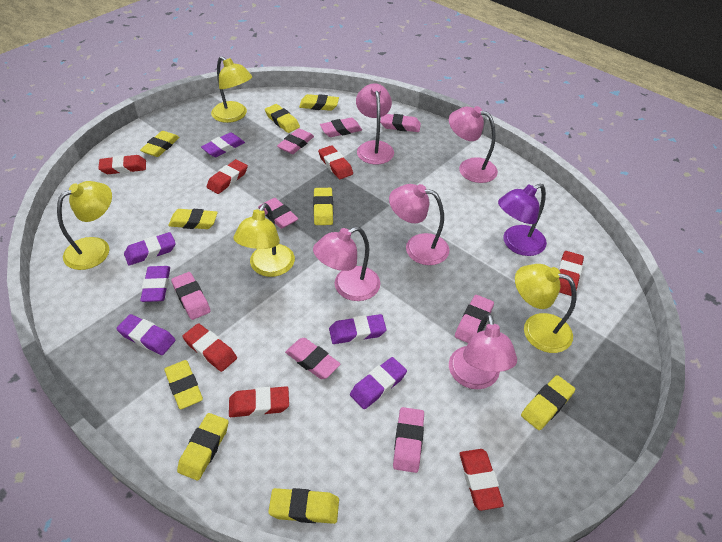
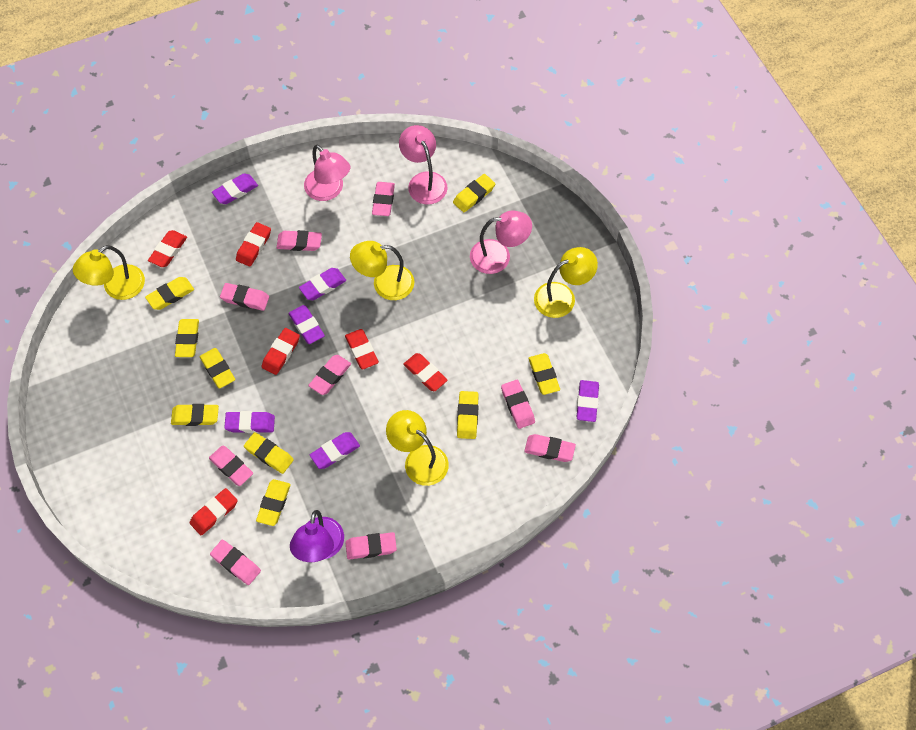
pink eraser: [171,272,211,320] [258,198,299,229] [277,128,314,154] [285,338,341,379] [320,118,362,137] [380,114,421,132] [393,407,424,473] [455,295,494,343] = 8 -> [209,446,253,486] [210,540,261,585] [220,283,269,311] [276,230,322,251] [308,355,351,395] [345,532,397,560] [372,182,395,216] [501,380,535,429] [524,434,576,462] = 9
pink lamp: [313,227,380,301] [356,83,394,164] [389,184,450,265] [449,106,498,183] [449,313,517,389] = 5 -> [304,145,350,201] [399,125,447,204] [470,211,532,274] = 3
red eraser: [98,155,146,174] [182,323,237,372] [207,159,248,194] [229,386,289,417] [318,145,353,179] [460,449,504,511] [558,251,584,296] = 7 -> [148,230,187,267] [189,488,238,536] [236,222,271,267] [262,328,300,375] [345,329,379,370] [403,353,448,391] = 6

